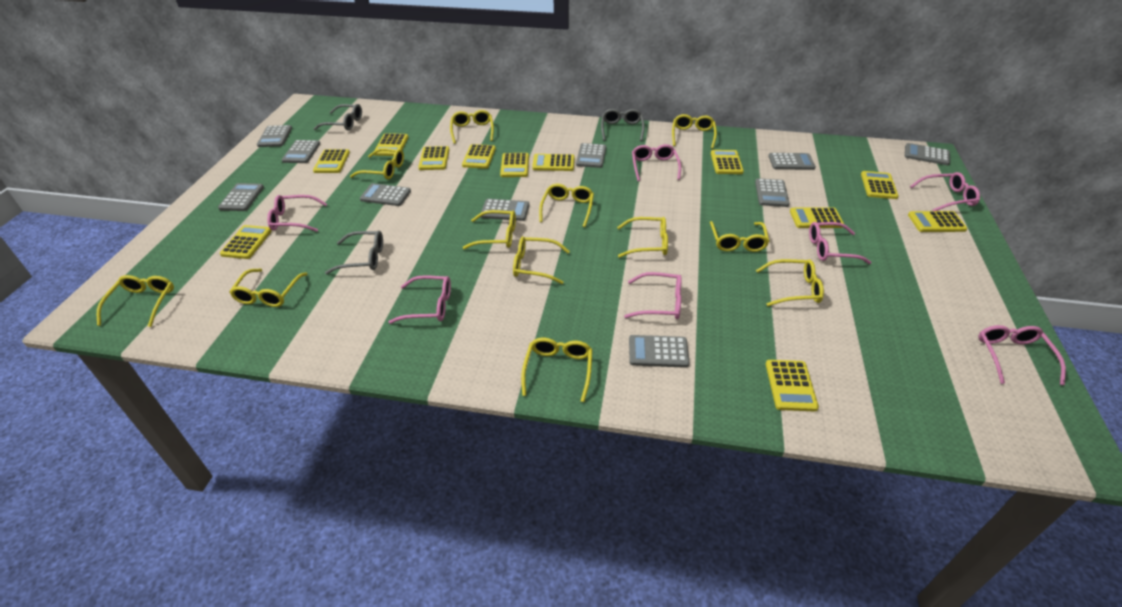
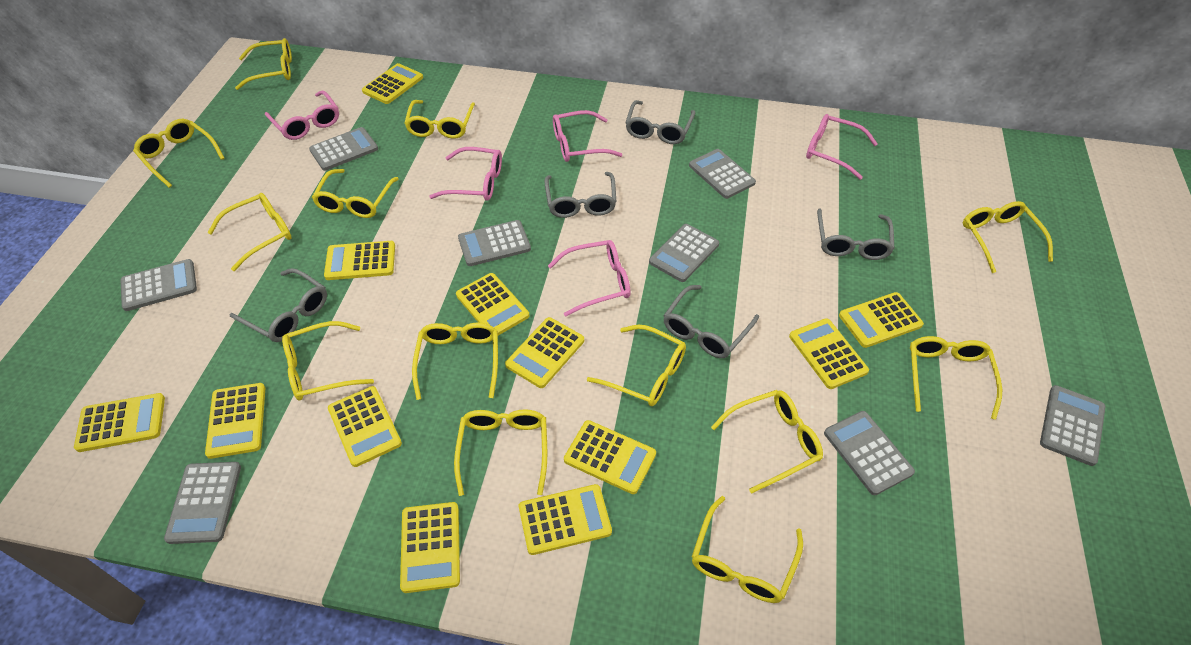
grey calculator: [218,183,264,211] [257,125,292,147] [281,140,320,163] [360,183,411,206] [481,199,529,221] [576,143,606,168] [629,335,690,368] [755,178,790,207] [768,153,816,170] [905,143,950,165] = 10 -> [120,259,197,311] [164,462,241,544] [309,127,378,171] [458,220,531,266] [649,224,719,282] [689,149,756,199] [824,411,915,495] [1040,385,1105,466] = 8
grey glasses: [313,104,362,130] [325,231,383,274] [601,109,645,141] = 3 -> [230,268,327,342] [544,172,616,218] [625,100,695,144] [663,285,759,358] [817,208,895,260] = 5
pink glasses: [267,195,327,232] [389,275,451,324] [624,272,682,319] [632,144,681,181] [809,222,872,264] [910,172,980,211] [978,325,1066,385] = 7 -> [265,90,339,140] [429,147,502,201] [548,240,631,317] [553,110,623,162] [806,114,878,180] = 5
yellow glasses: [97,275,174,327] [229,269,307,307] [350,148,404,180] [450,110,494,144] [463,210,516,249] [513,237,570,284] [521,338,592,402] [539,184,594,227] [617,217,668,258] [672,114,717,149] [710,221,769,252] [756,259,824,306] = 12 -> [133,119,224,188] [207,193,292,271] [235,38,292,90] [282,321,374,401] [312,169,399,218] [404,100,475,139] [412,322,498,400] [454,409,547,496] [587,325,686,406] [692,496,803,603] [711,390,823,494] [910,336,1002,420] [963,201,1053,273] = 13

